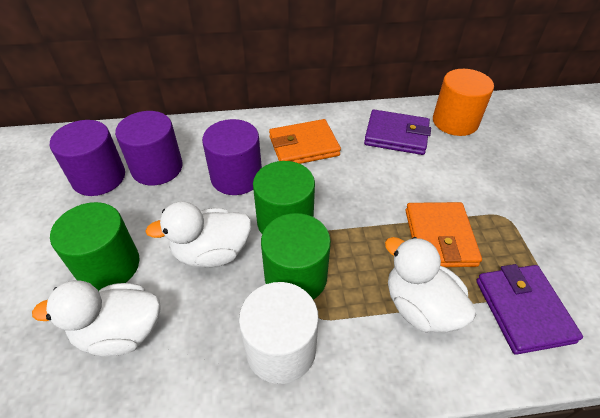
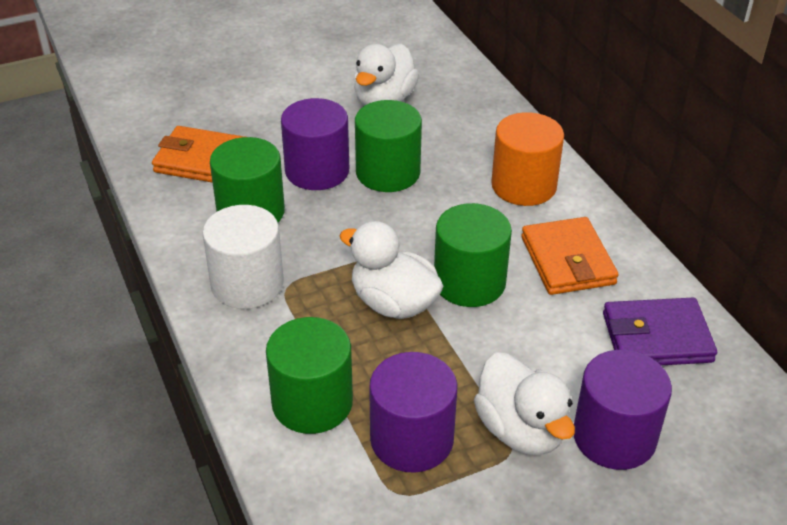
green cylinder: [50,202,140,291] [253,161,315,234] [261,213,331,300] = 3 -> [210,137,285,223] [266,317,353,434] [355,100,422,192] [434,203,512,307] = 4
purple wallet: [364,110,431,155] [476,264,583,355] = 2 -> [603,298,717,365] = 1

